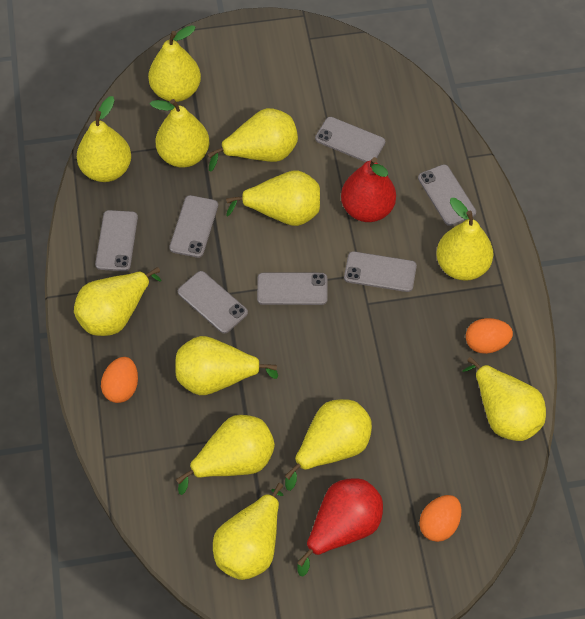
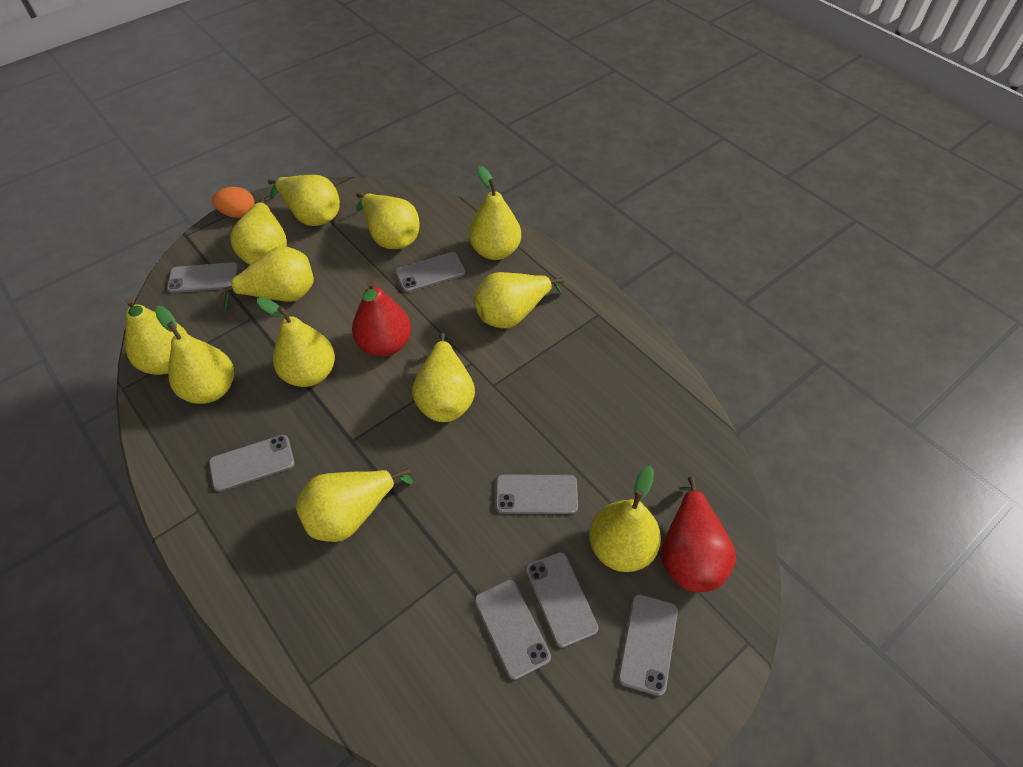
orange egg: [101,357,138,403] [419,495,461,542] [466,318,513,354] = 3 -> [212,187,255,218] = 1

